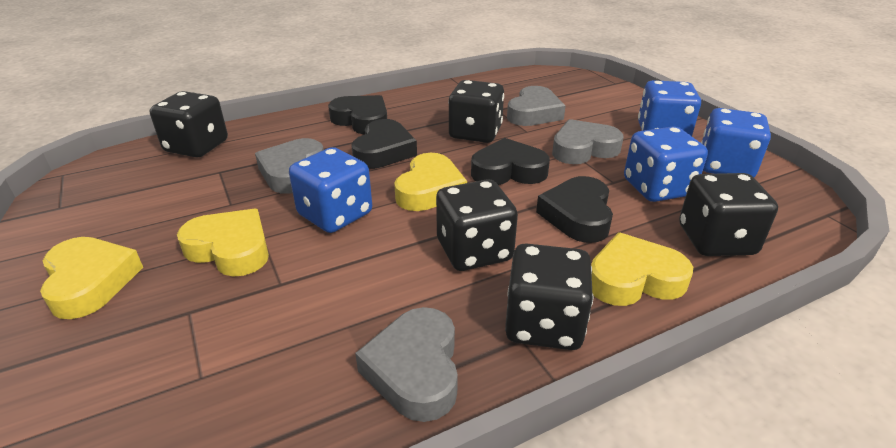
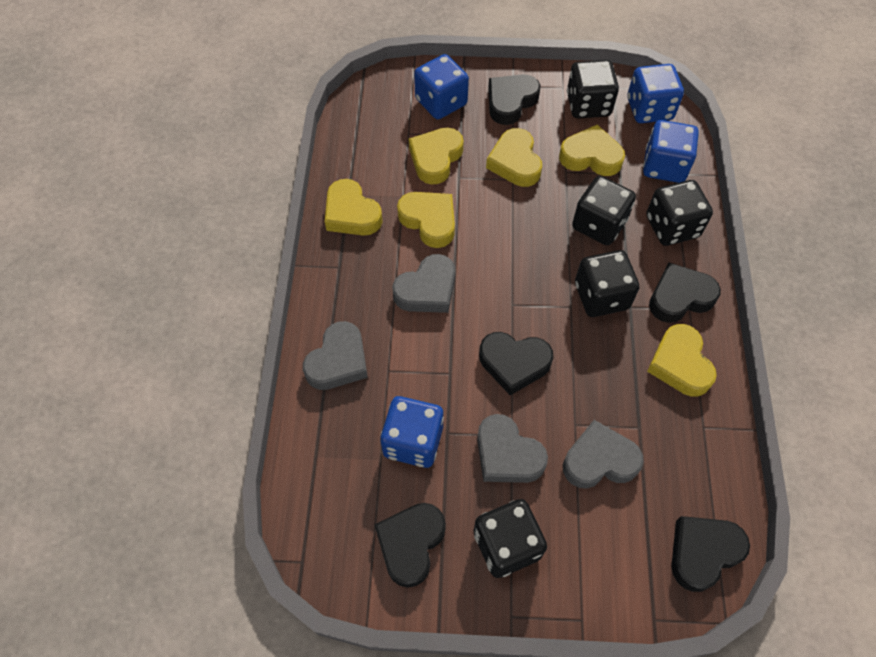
black heart: [328,95,387,135] [351,119,417,169] [471,138,550,185] [536,176,613,243] = 4 -> [374,503,446,588] [479,332,554,395] [488,74,540,125] [649,262,721,323] [671,516,750,592] = 5
yellow heart: [40,237,143,319] [177,209,269,277] [394,153,467,211] [591,232,693,306] = 4 -> [325,179,383,236] [397,192,455,248] [409,128,464,184] [486,128,542,187] [559,125,625,176] [647,324,717,397] = 6

